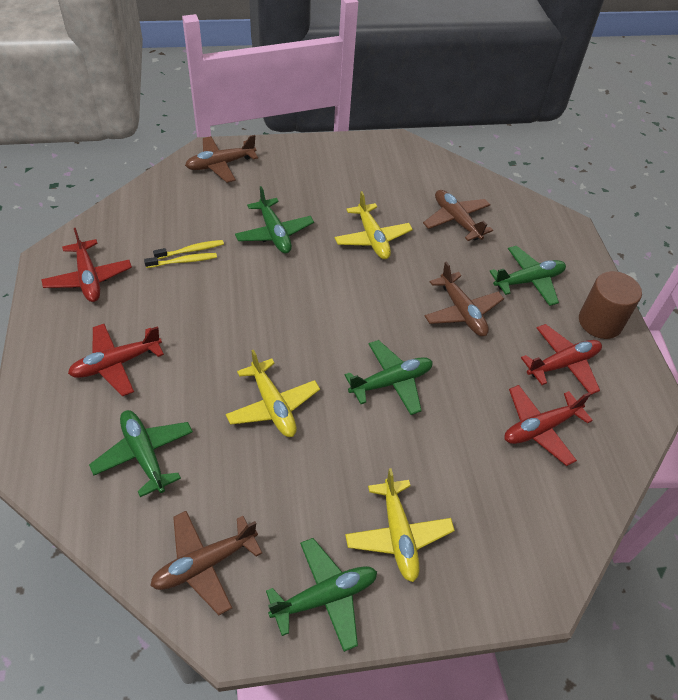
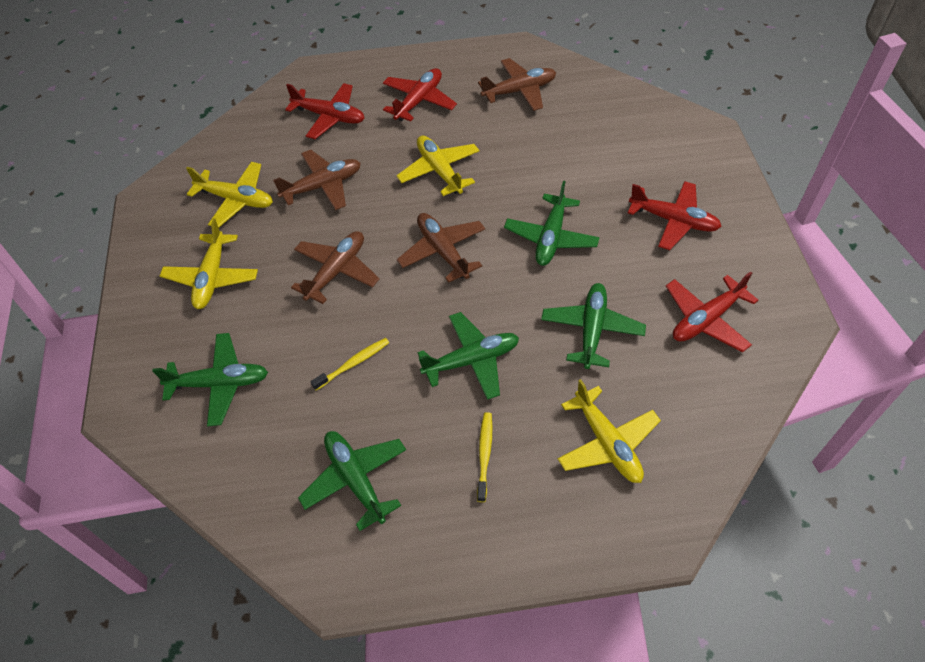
brown cylinder: [579,271,642,339] = 1 -> none = 0
yellow plane: [226,350,320,437] [335,191,413,259] [345,468,455,582] = 3 -> [160,218,258,309] [186,162,273,228] [396,135,480,196] [558,379,661,483] = 4

